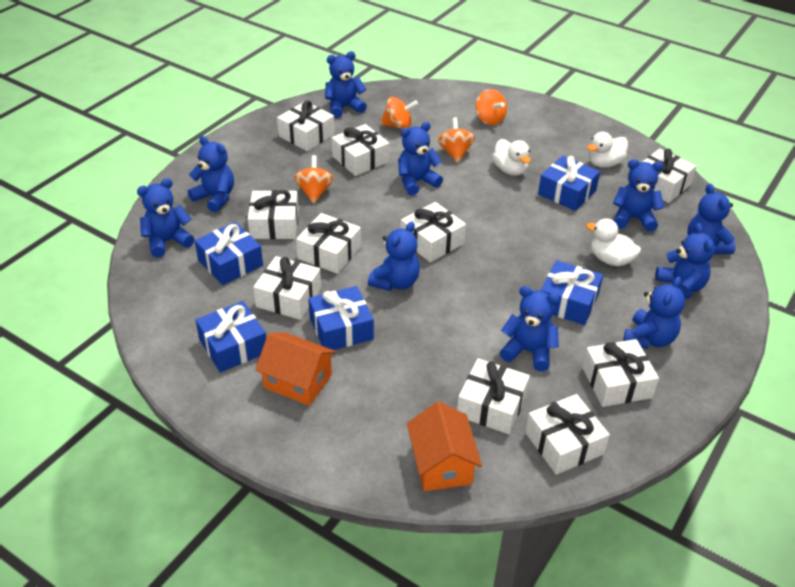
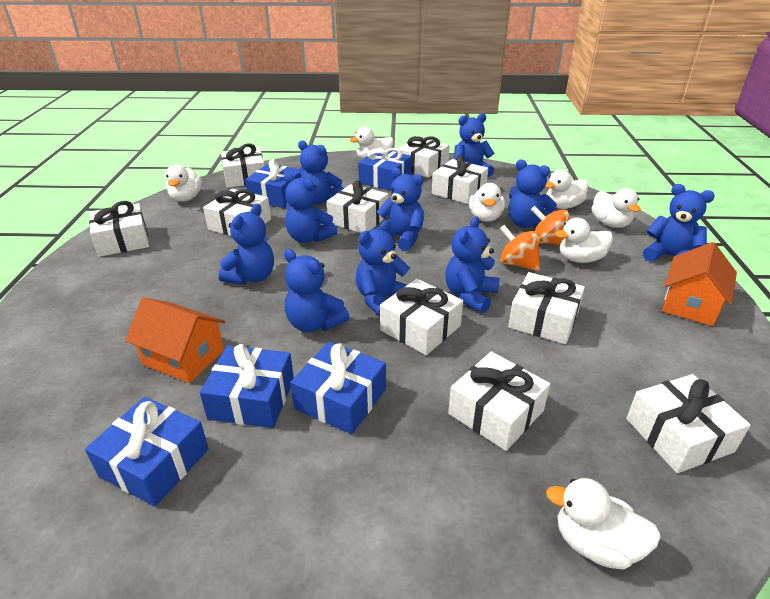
orange spinning top: [294,155,334,203] [380,97,418,129] [438,117,475,163] [476,89,507,125] = 4 -> [500,225,540,271] [531,206,569,245] = 2
white duck: [492,139,531,176] [586,218,641,266] [587,132,628,167] = 3 -> [166,165,202,202] [350,127,394,159] [469,183,505,222] [545,170,588,209] [546,478,661,570] [555,218,613,263] [592,188,641,228] = 7

